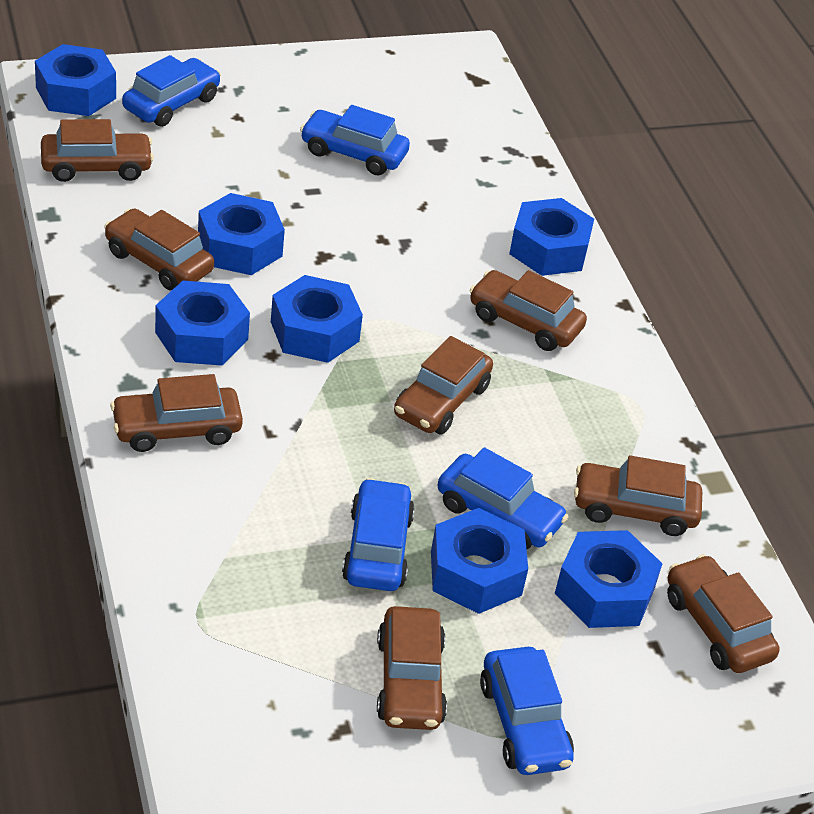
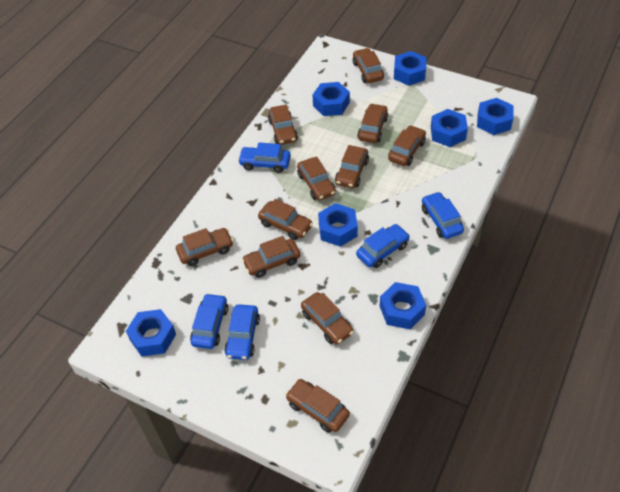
brown car: [41,119,154,182] [104,209,214,291] [110,374,243,452] [377,606,447,730] [394,336,493,435] [469,270,587,351] [574,455,702,536] [667,554,779,673] = 8 -> [176,228,233,266] [242,236,300,278] [258,199,313,240] [268,104,298,145] [285,379,350,433] [297,156,336,201] [301,292,354,345] [335,145,369,188] [353,48,384,83] [357,103,388,143] [388,125,426,166] = 11

